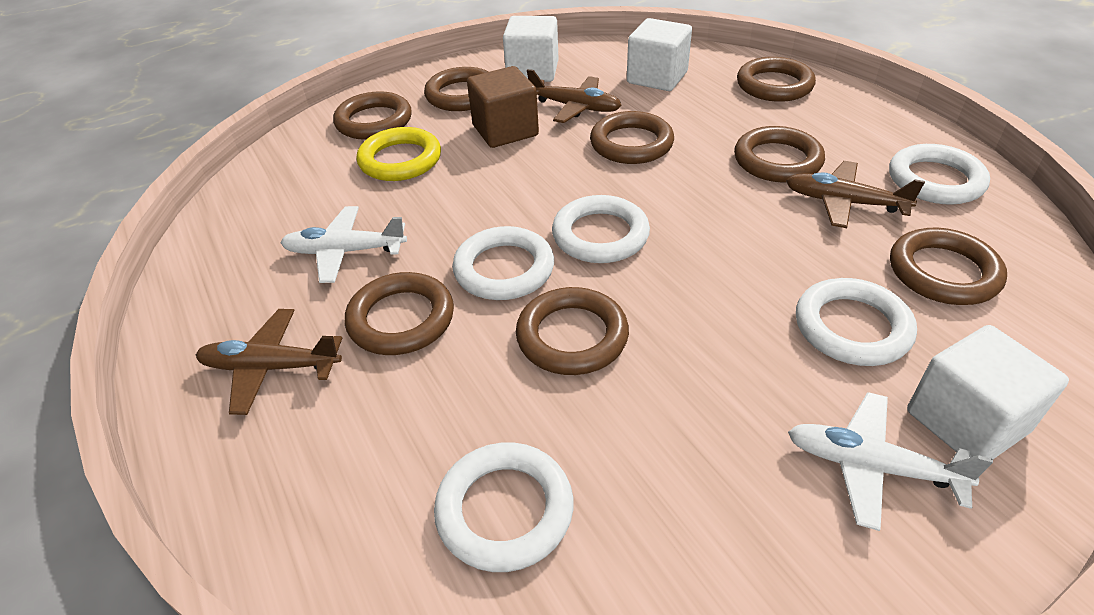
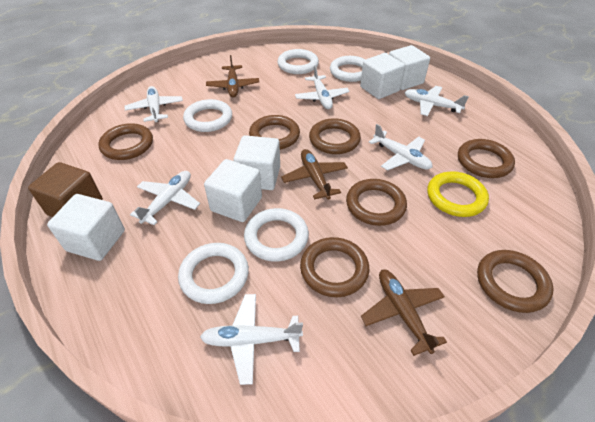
brown ring: [333,91,412,140] [345,272,454,355] [424,67,488,111] [516,287,629,375] [590,111,674,164] [734,126,825,182] [737,57,816,102] [890,228,1007,305] = 8 -> [98,123,153,160] [249,115,300,150] [300,237,370,297] [309,118,361,154] [346,179,407,226] [458,139,515,178] [477,250,554,313] = 7
white cube: [503,16,558,82] [627,18,692,91] [907,325,1069,459] = 3 -> [47,194,125,261] [204,159,262,222] [233,135,280,190] [360,53,405,99] [389,45,430,90] = 5
white plane: [280,206,407,283] [788,392,993,531] = 2 -> [125,86,183,122] [130,171,200,225] [200,294,303,385] [295,65,350,109] [369,124,433,170] [404,86,469,116] = 6

